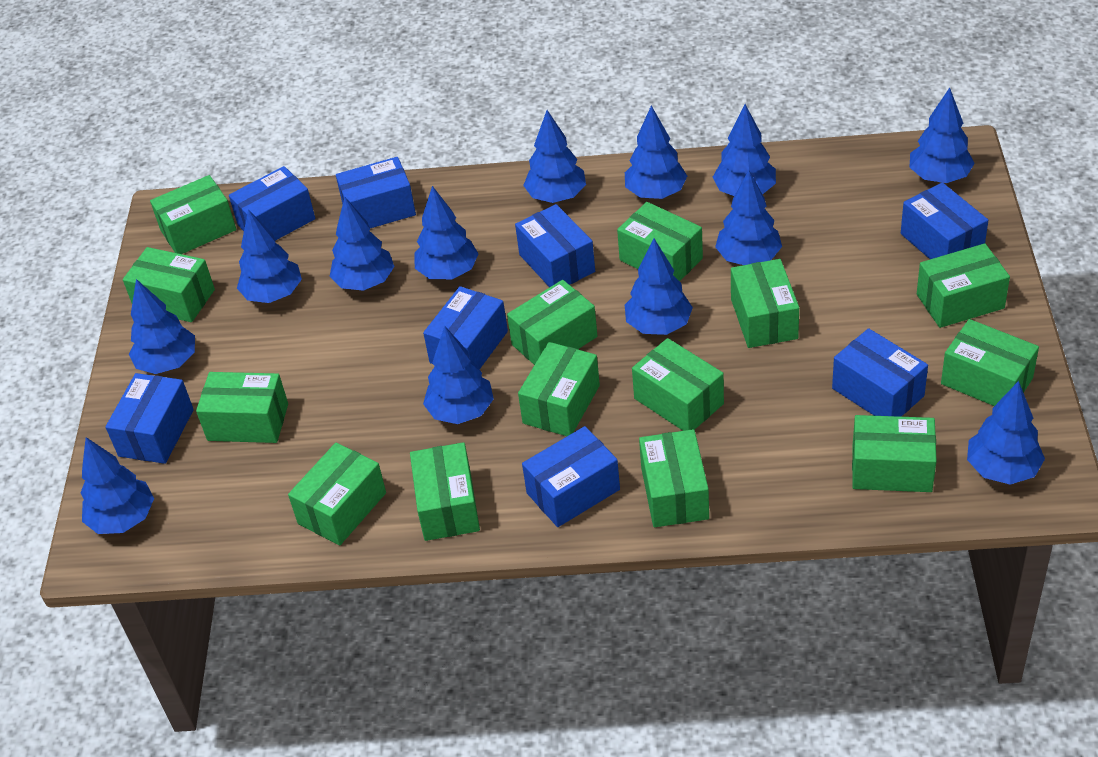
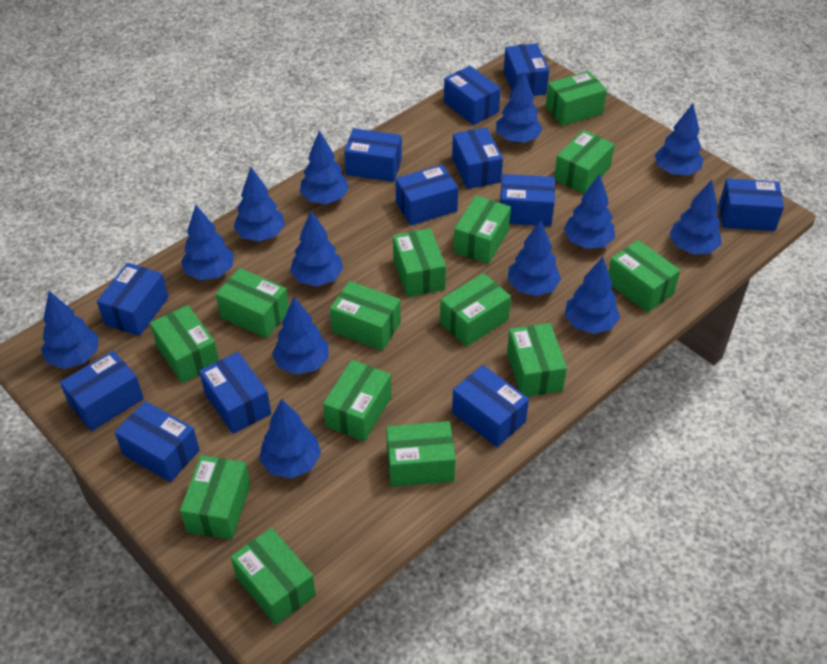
blue box: [105,373,194,464] [229,166,315,241] [336,157,416,228] [423,286,508,370] [515,204,595,287] [522,426,620,527] [832,328,928,417] [901,183,988,259] = 8 -> [60,351,144,431] [97,263,168,336] [115,401,200,482] [199,352,271,434] [344,128,402,182] [396,165,458,225] [444,66,501,125] [452,127,503,189] [452,365,529,447] [500,174,555,226] [504,43,549,96] [719,178,784,231] = 12

